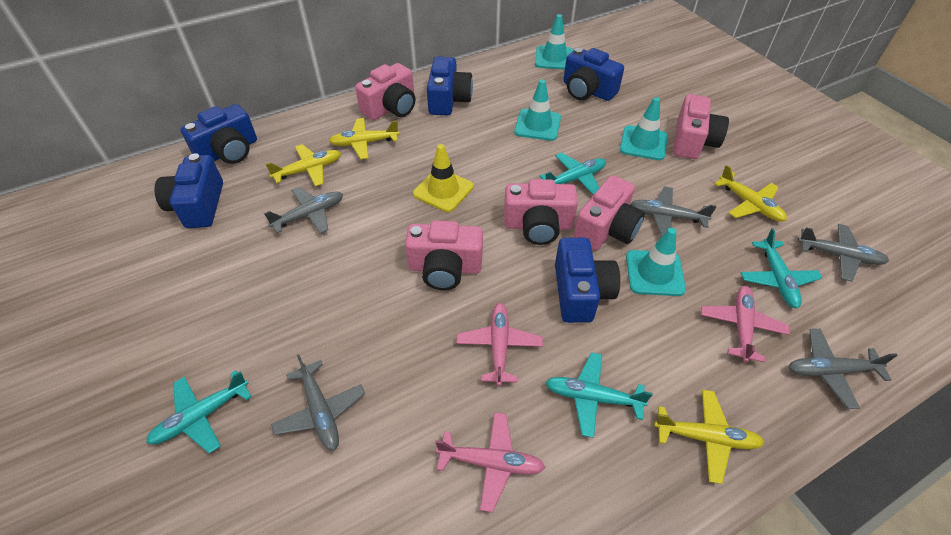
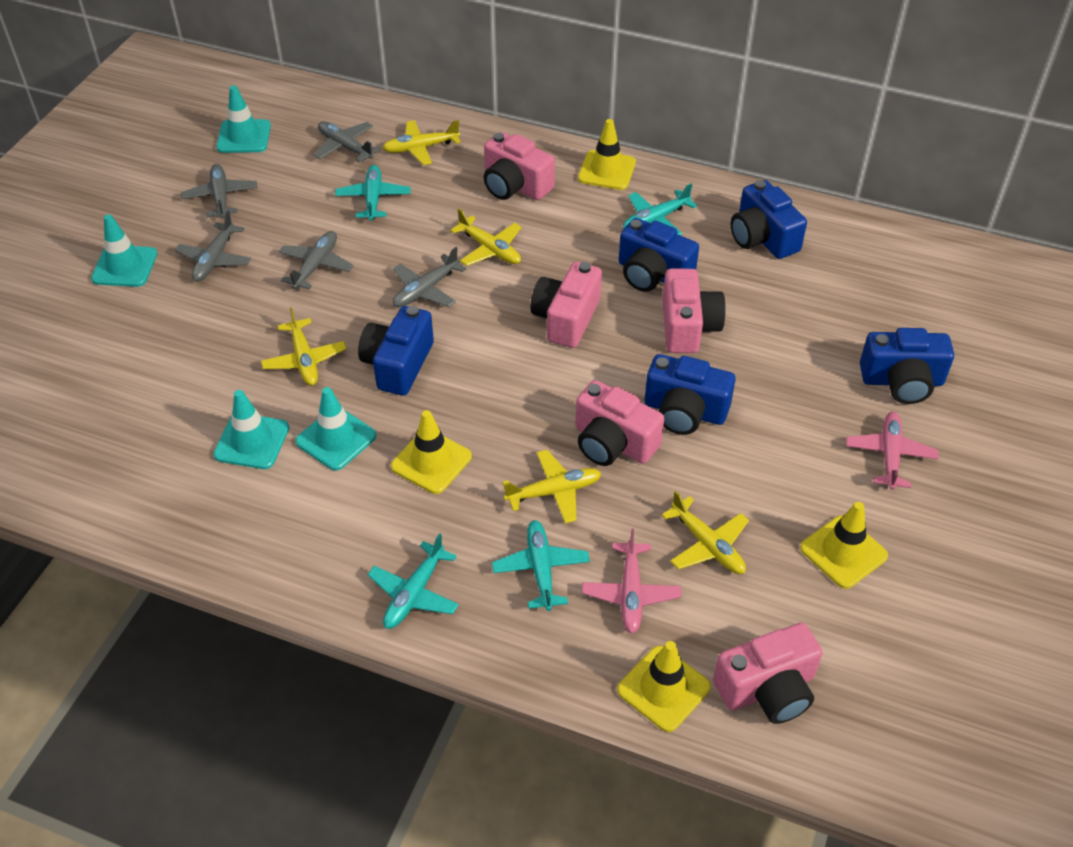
pink plane: [435,412,545,513] [456,303,543,386] [701,286,790,363] = 3 -> [582,528,681,634] [846,412,938,490] = 2
yellow plane: [266,144,341,186] [329,118,399,159] [654,389,765,484] [714,165,787,222] = 4 -> [261,307,346,386] [383,120,461,165] [450,209,522,266] [502,450,602,524] [661,491,749,574] = 5
yellow traffic cone: [413,144,473,212] = 1 -> [391,410,472,494] [578,119,636,190] [617,641,711,732] [800,502,888,589] = 4

